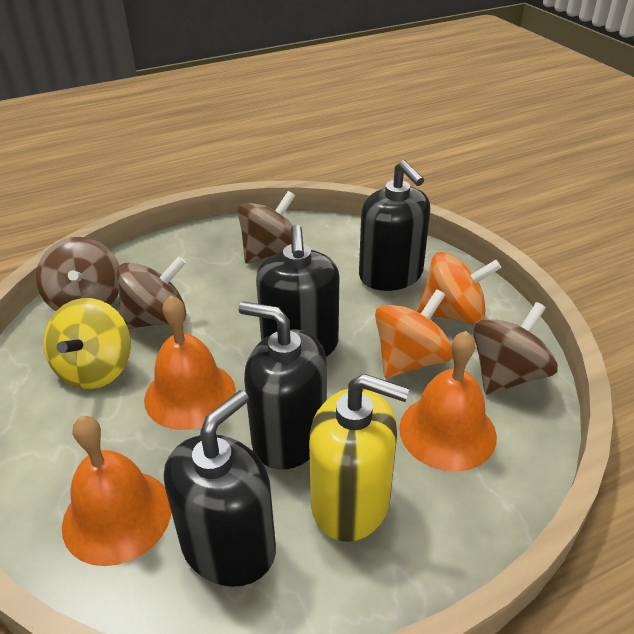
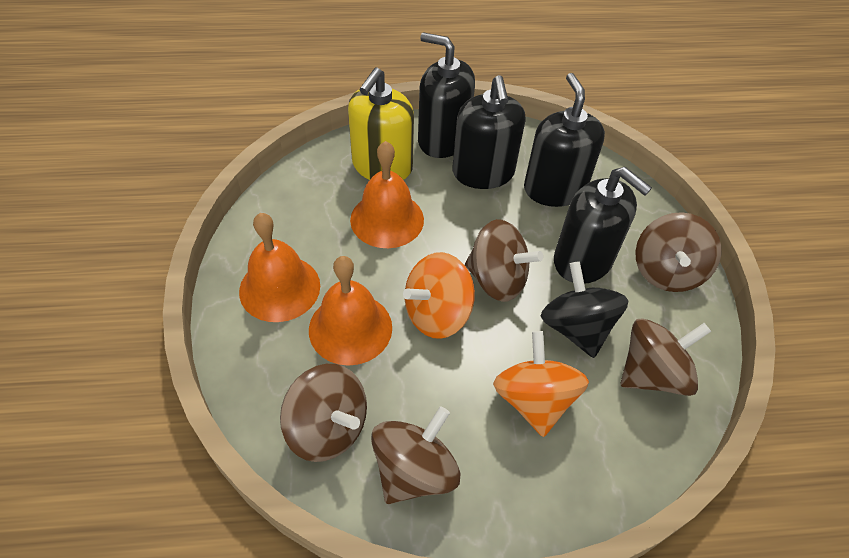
black spinning top: none = 0 -> [541,261,629,358] = 1
brown spinning top: [36,237,119,311] [116,256,187,329] [238,191,295,264] [473,302,558,395] = 4 -> [280,364,367,462] [371,406,461,504] [465,219,543,302] [621,318,711,396] [635,212,721,292] = 5
yellow spinning top: [44,298,131,389] = 1 -> none = 0

